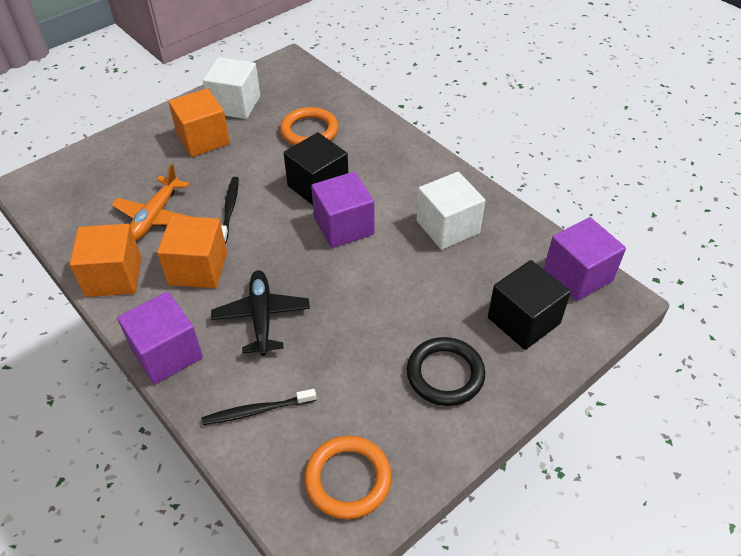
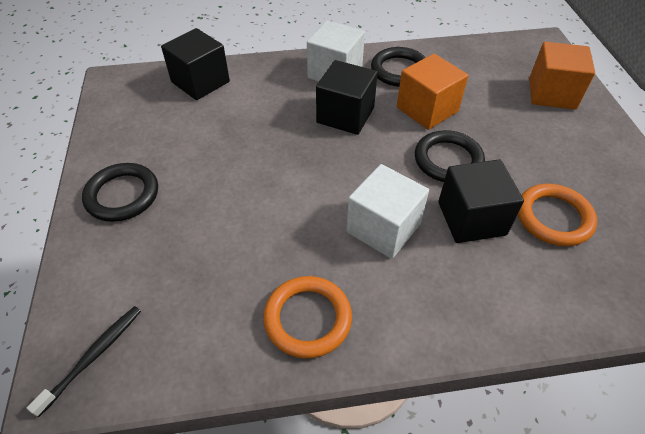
black cube: [284,132,348,205] [488,260,571,350] = 2 -> [161,28,230,100] [316,60,378,135] [438,159,524,243] = 3
black plane: [211,270,310,356] = 1 -> none = 0
black ring: [406,337,485,406] = 1 -> [82,163,158,222] [371,47,426,87] [415,130,485,182] = 3
black toothbrush: [202,389,317,425] [221,177,239,243] = 2 -> [27,306,141,417] = 1
orange cube: [69,224,141,297] [157,216,227,288] [168,88,230,157] = 3 -> [397,54,468,130] [529,42,595,110] = 2
orange plane: [112,164,191,241] = 1 -> none = 0
purple cube: [117,292,203,385] [311,172,374,248] [544,217,626,301] = 3 -> none = 0

